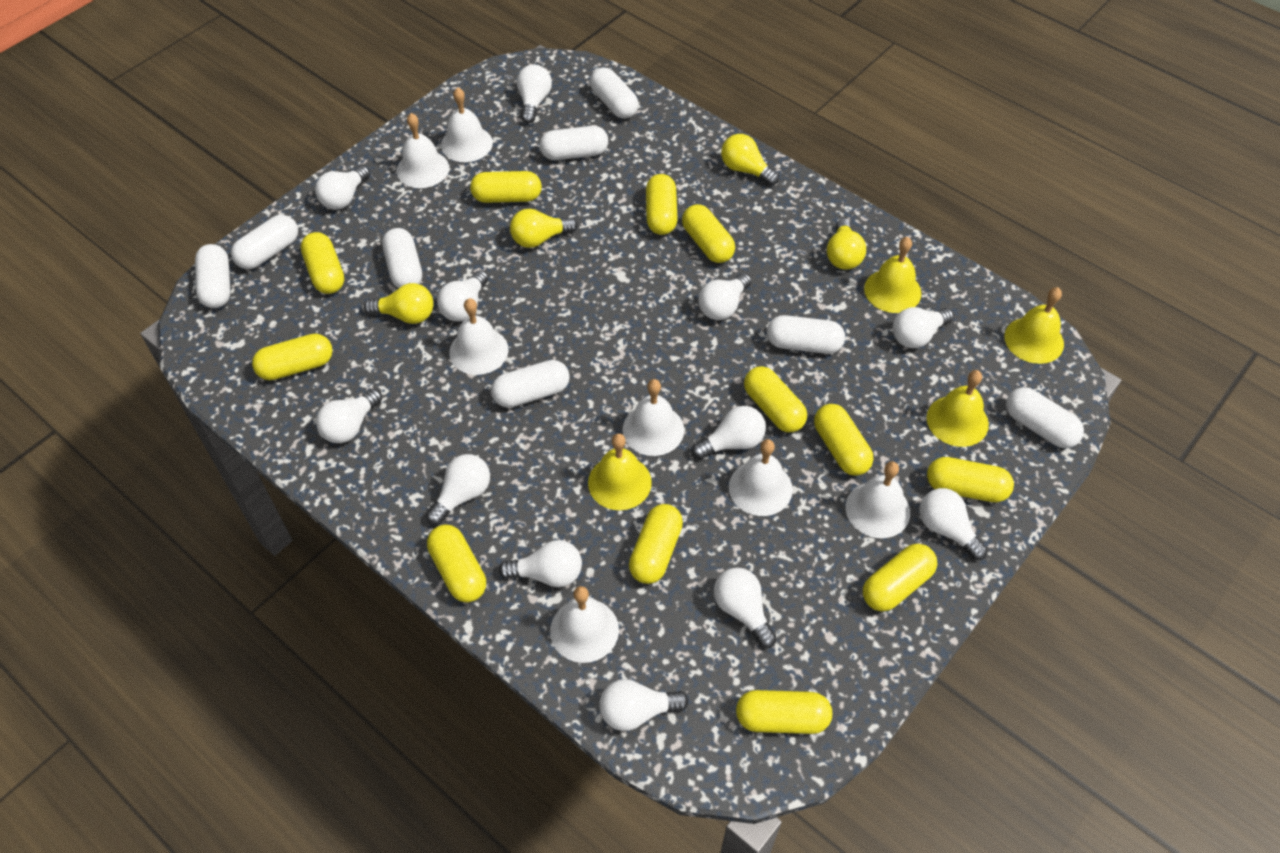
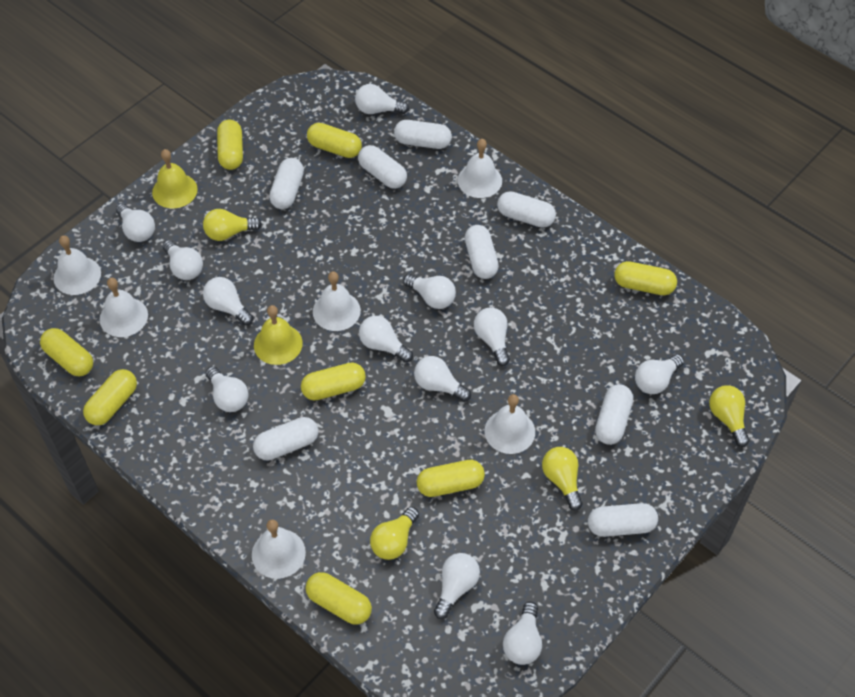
white bell: [397,113,449,188] [441,87,493,162] [449,298,509,375] [550,586,619,663] [623,379,684,456] [729,439,793,516] [845,461,910,538] = 7 -> [53,235,101,295] [100,278,148,337] [252,519,306,579] [313,271,361,331] [458,139,502,198] [484,394,535,454] = 6
yellow bell: [588,433,652,510] [864,237,921,313] [926,370,989,447] [1004,287,1064,364] = 4 -> [152,149,198,208] [254,305,303,365] = 2
yellow capsule: [252,333,333,380] [301,232,344,294] [427,525,486,602] [470,171,542,203] [629,504,683,584] [646,174,678,235] [682,204,735,263] [736,690,832,734] [744,366,807,432] [814,404,873,476] [863,544,937,612] [927,457,1014,502] = 12 -> [40,328,93,376] [83,369,137,425] [217,120,243,170] [301,362,366,400] [306,572,372,625] [307,123,362,158] [417,460,485,497] [614,261,677,295] = 8

